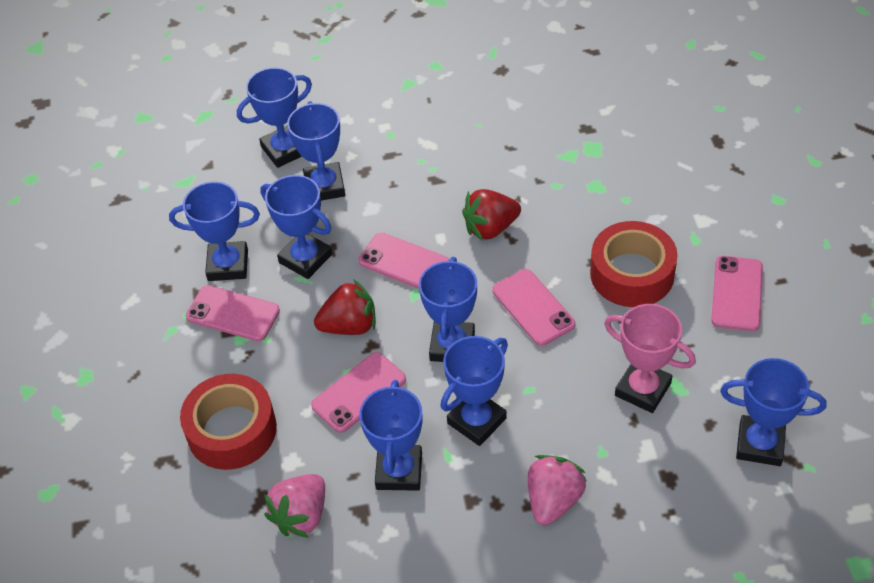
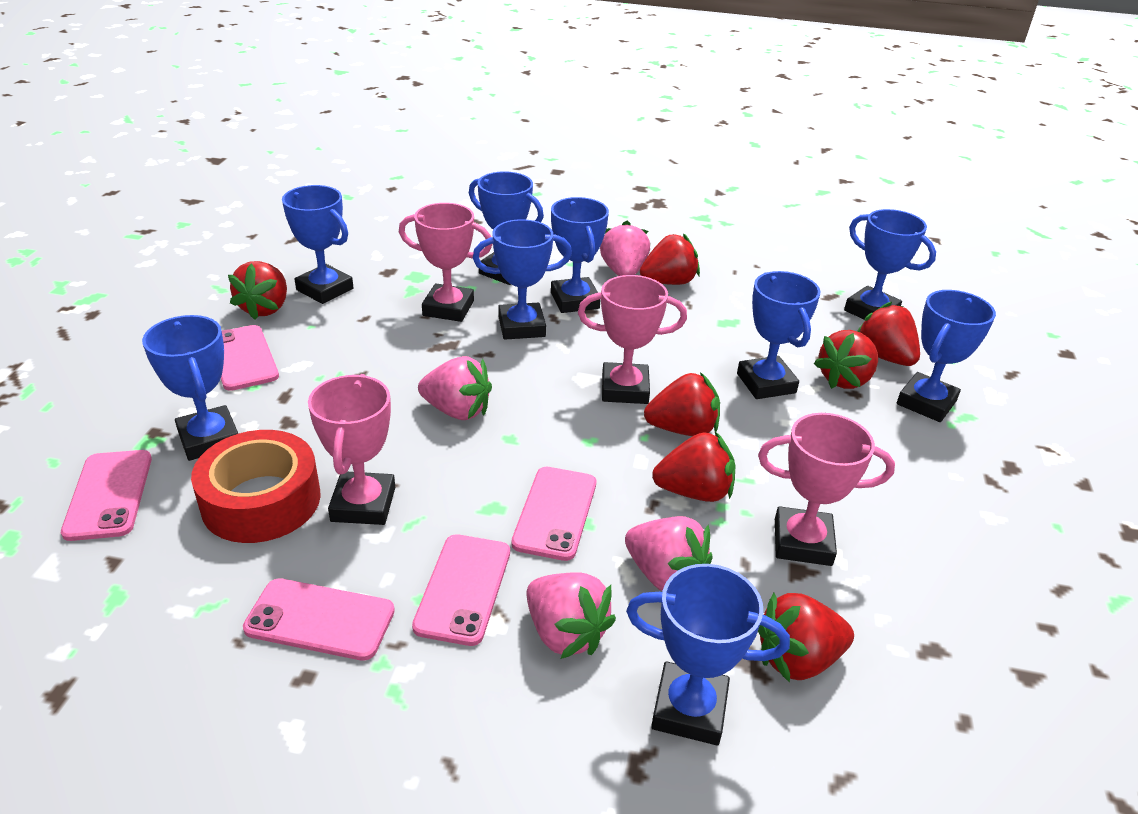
blue trophy: [169,182,260,281] [237,67,312,168] [260,175,332,279] [287,101,345,201] [359,380,423,491] [419,257,477,362] [441,336,508,446] [720,358,826,466] = 8 -> [142,315,238,461] [282,185,354,304] [469,171,544,285] [473,219,572,340] [551,197,609,313] [626,564,790,745] [737,271,821,399] [844,209,936,320] [897,290,996,422] = 9
pink strawberry: [264,474,325,538] [528,455,586,525] = 2 -> [418,356,492,420] [526,572,616,659] [600,221,650,276] [625,516,713,591] = 4
pink trophy: [604,304,696,413] = 1 -> [308,374,395,525] [399,203,493,322] [578,275,687,404] [758,413,895,566] = 4
red strawberry: [314,279,376,335] [462,189,521,241] = 2 -> [228,261,287,320] [640,233,700,285] [644,372,720,436] [652,431,735,502] [758,592,854,683] [814,330,878,389] [857,302,920,366] = 7
red tape: [180,374,277,470] [590,221,678,307] = 2 -> [191,430,321,543] = 1

